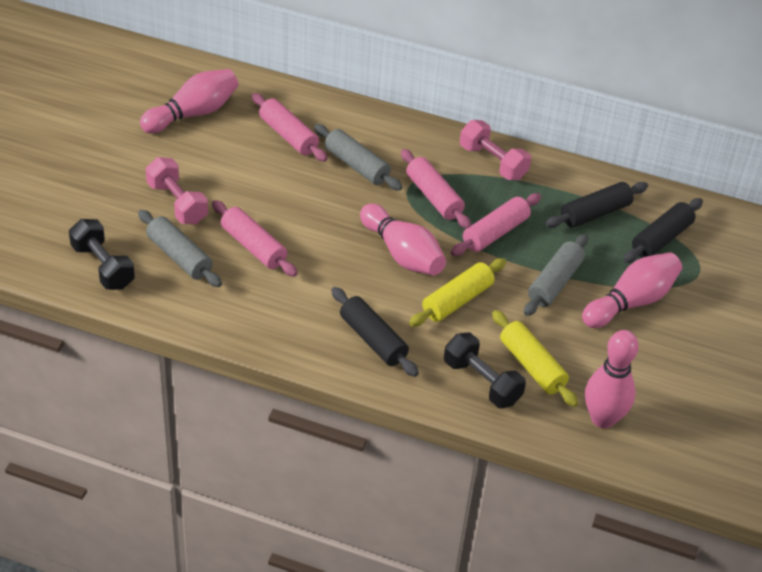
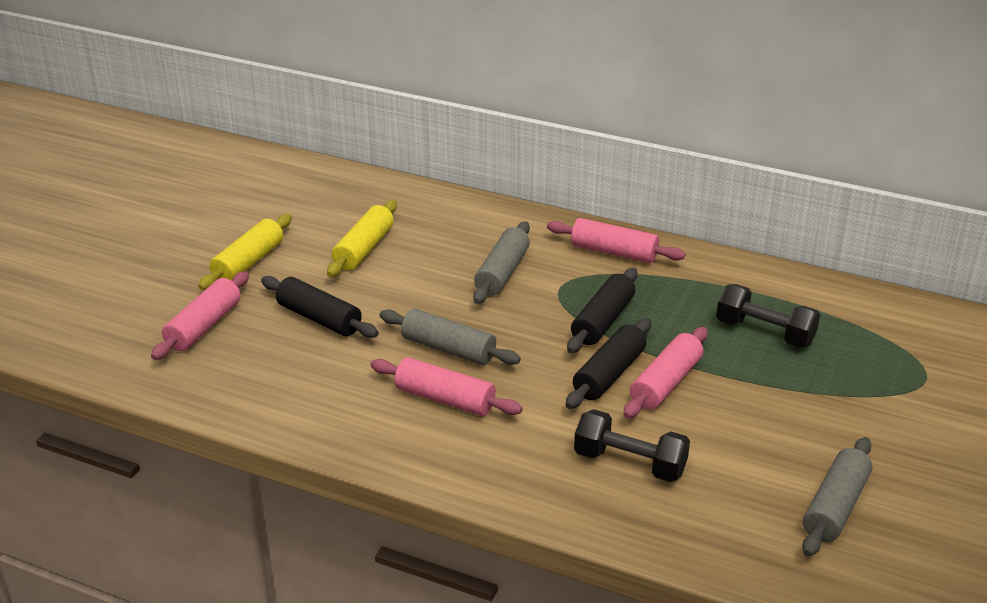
pink bowling pin: [140,69,239,133] [360,204,446,275] [582,253,682,328] [585,330,639,429] = 4 -> none = 0
pink dumbbell: [146,157,208,224] [460,120,531,180] = 2 -> none = 0

